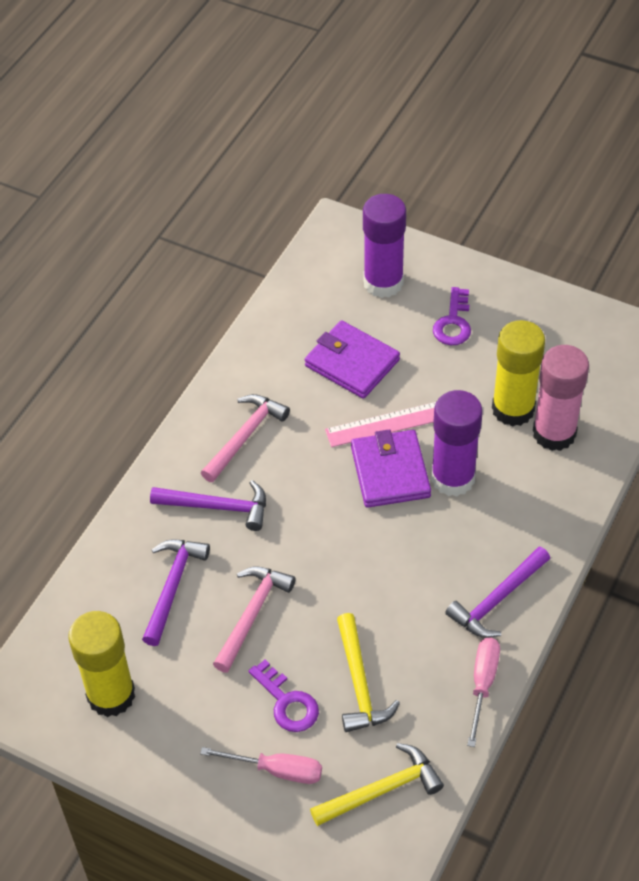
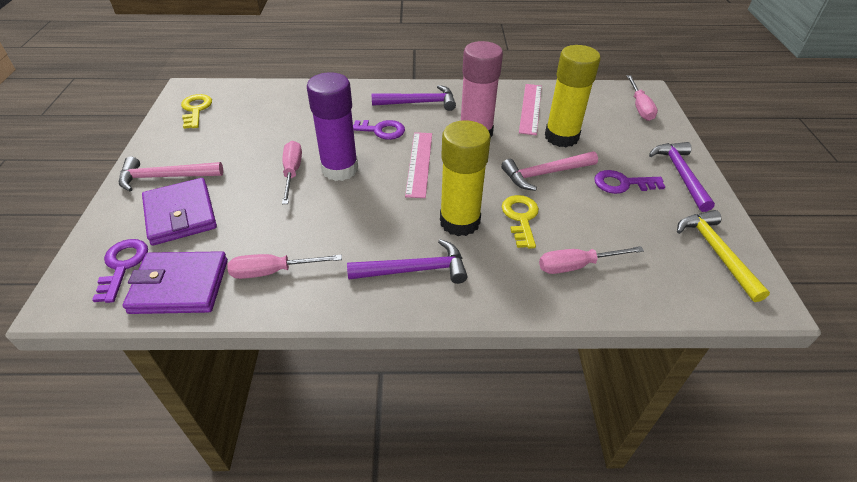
pink ruler: [325,402,436,447] = 1 -> [405,132,432,198] [519,84,542,135] = 2
pink screwdriver: [200,747,322,784] [467,638,500,747] = 2 -> [227,254,342,279] [282,141,302,204] [539,246,644,274] [627,75,658,121] = 4
purple glue stick: [363,194,406,298] [431,390,483,497] = 2 -> [307,72,358,181] = 1
purple key: [248,660,319,732] [433,287,471,345] = 2 -> [92,239,148,303] [353,120,405,140] [594,170,665,194] = 3
yellow hammer: [310,743,444,826] [337,613,400,732] = 2 -> [677,210,770,302] = 1
yellow key: none = 0 -> [181,94,212,129] [502,195,539,249] = 2

